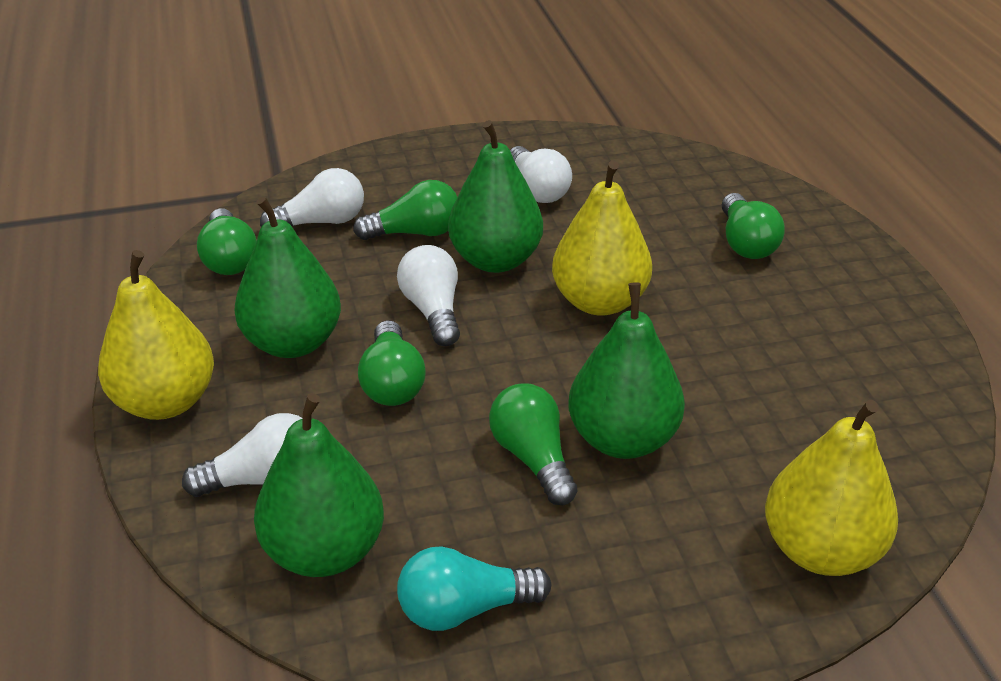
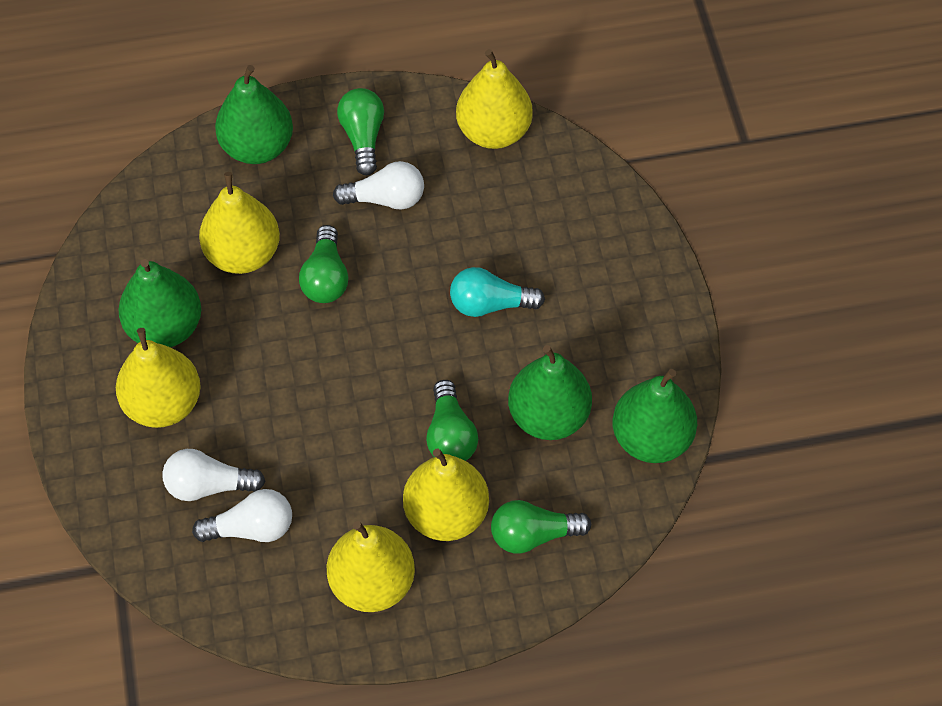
green light bulb: [197,208,257,275] [353,180,457,240] [358,320,425,406] [489,383,578,505] [722,193,785,259] = 5 -> [299,225,349,303] [337,88,384,175] [426,380,478,461] [491,500,591,554] = 4
white light bulb: [182,413,303,497] [260,168,364,227] [397,245,460,346] [510,146,572,203] = 4 -> [162,449,265,501] [192,489,292,542] [333,161,424,210] = 3
yellow pear: [98,250,214,420] [552,161,652,316] [765,400,898,576] = 3 -> [116,328,201,428] [199,172,280,274] [327,521,415,612] [403,449,489,541] [456,49,533,149] = 5

